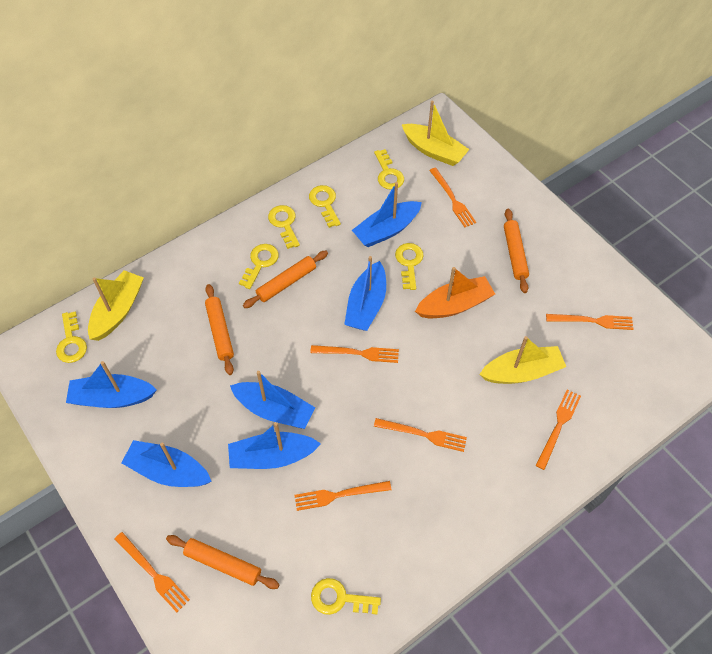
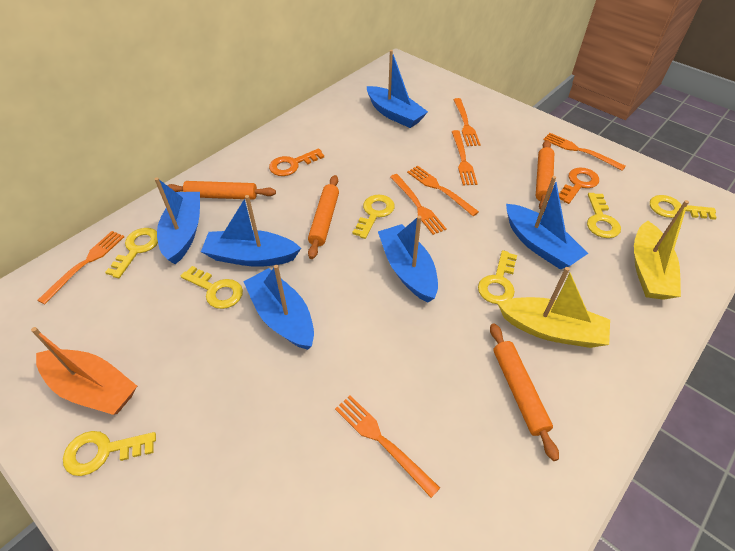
orange key: none = 0 -> [269,148,324,176] [559,167,599,204] = 2
yellow boat: [88,270,144,341] [401,100,469,166] [479,336,566,384] = 3 -> [497,267,610,348] [634,200,689,300] = 2

